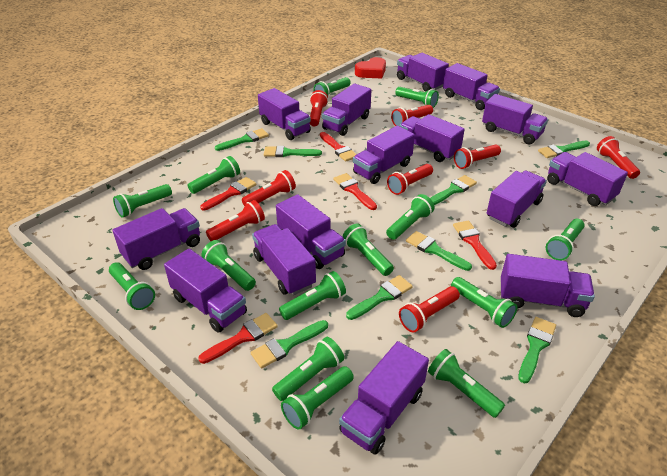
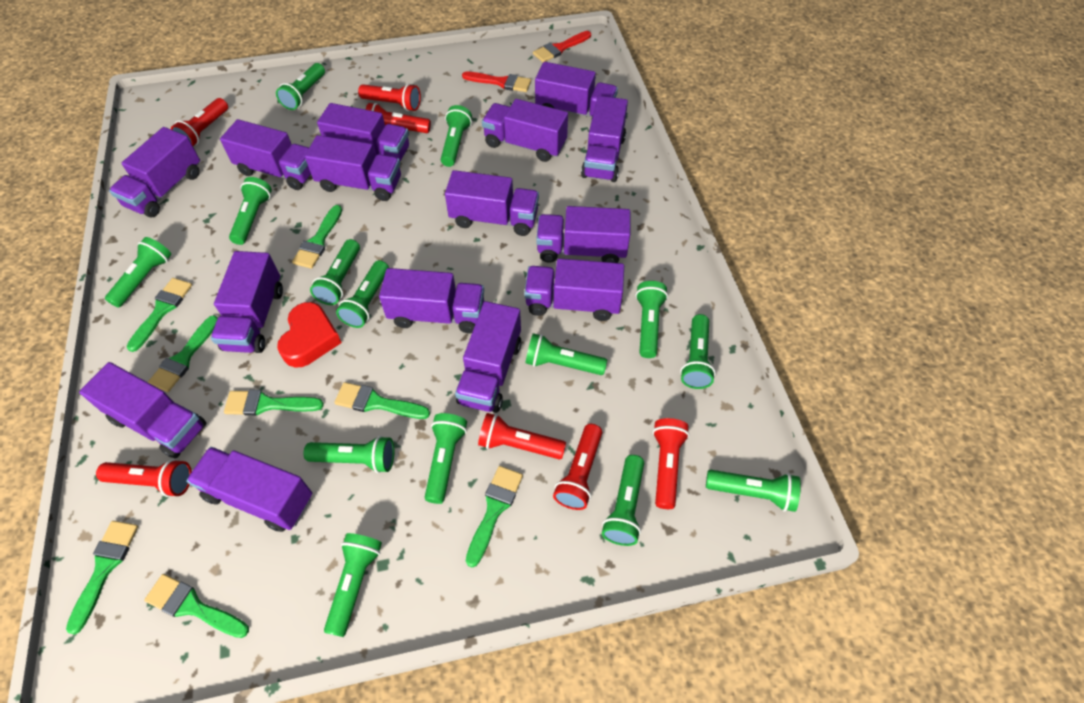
red brush: [198,313,278,364] [200,177,257,211] [320,132,357,162] [333,173,377,210] [453,221,497,270] = 5 -> [462,72,531,92] [533,31,591,62] = 2
red flashlight: [206,200,265,241] [242,170,296,206] [310,90,328,127] [387,164,433,195] [391,105,433,126] [399,286,460,332] [454,145,501,169] [597,136,640,179] = 8 -> [96,459,192,497] [171,98,228,146] [358,84,421,111] [366,103,431,133] [478,413,566,459] [553,424,602,510] [653,418,689,509] = 7

